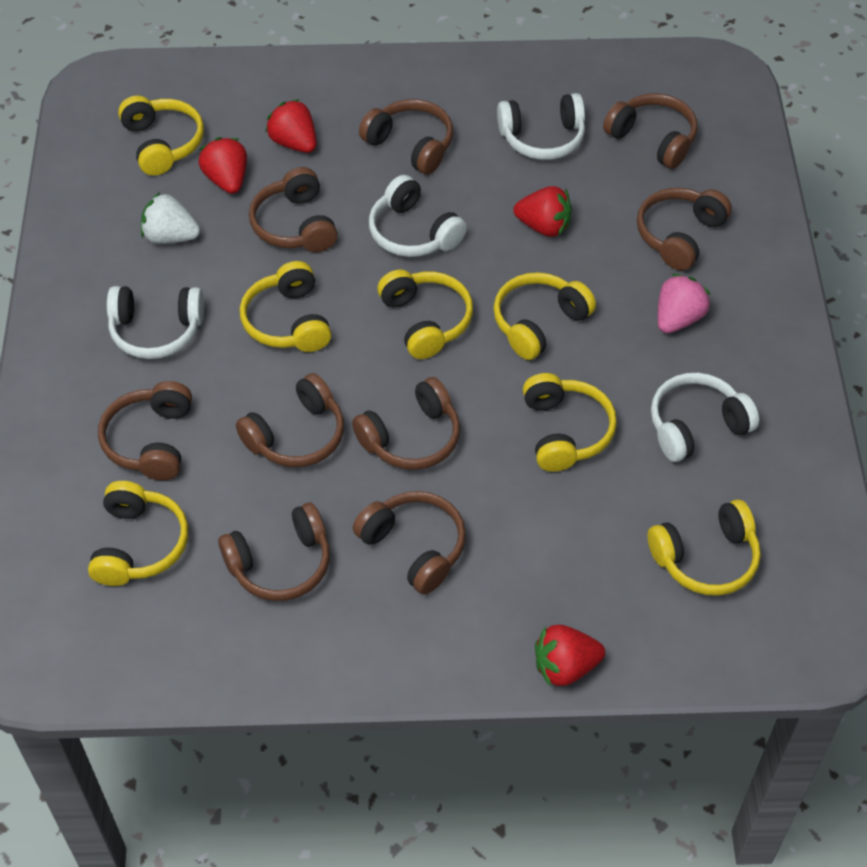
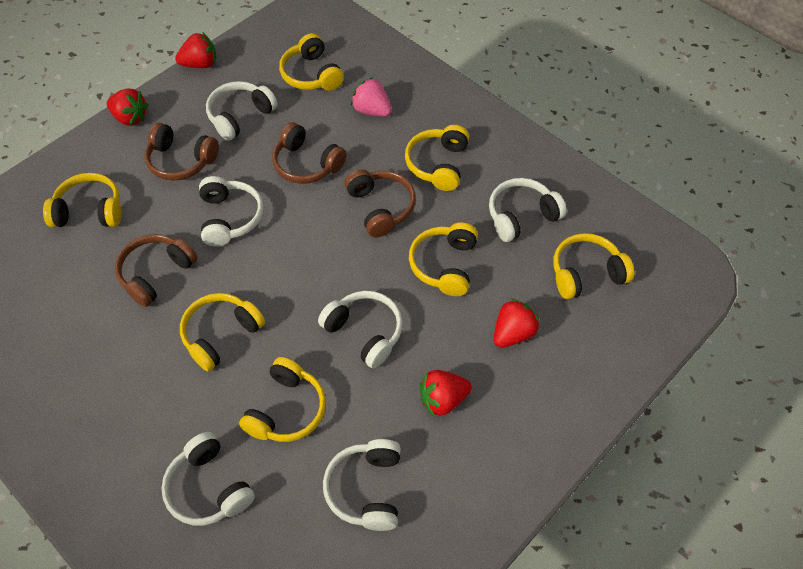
brown headphones: [98,381,192,480] [218,503,330,601] [236,373,344,467] [249,167,338,252] [352,377,460,470] [353,491,466,594] [359,99,453,174] [603,93,698,169] [637,188,732,271] = 9 -> [115,234,198,307] [144,123,219,181] [272,122,347,184] [345,169,416,237] = 4
white headphones: [107,286,204,359] [369,175,467,257] [497,93,585,160] [651,373,759,462] = 4 -> [161,432,255,526] [199,176,263,247] [206,81,278,141] [318,291,402,368] [323,439,401,531] [489,178,567,242] = 6
white strawberry: [141,192,200,244] = 1 -> none = 0

